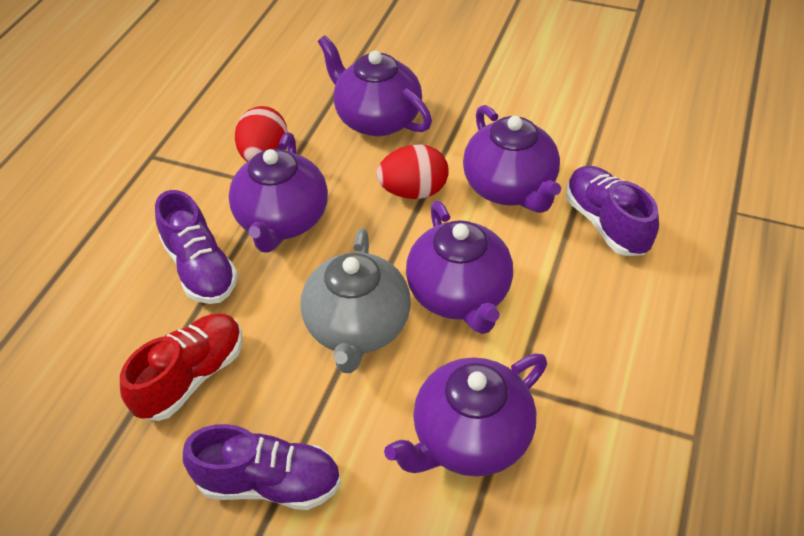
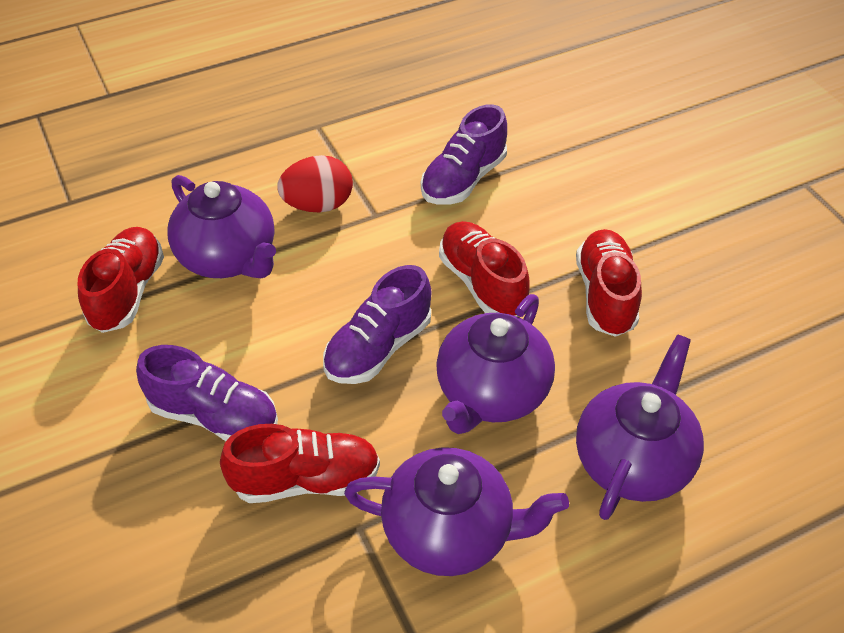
grey teapot: [300,228,411,373] = 1 -> none = 0
purple teapot: [228,132,328,253] [318,35,432,137] [384,354,547,477] [406,201,513,334] [463,105,561,213] = 5 -> [167,175,276,278] [344,447,569,576] [436,294,555,434] [576,334,704,520] = 4
red egg: [235,106,287,162] [377,145,449,199] = 2 -> [277,155,353,212] = 1
red shoe: [120,313,242,421] = 1 -> [78,227,164,333] [220,424,380,503] [439,221,530,317] [576,229,642,337] = 4

